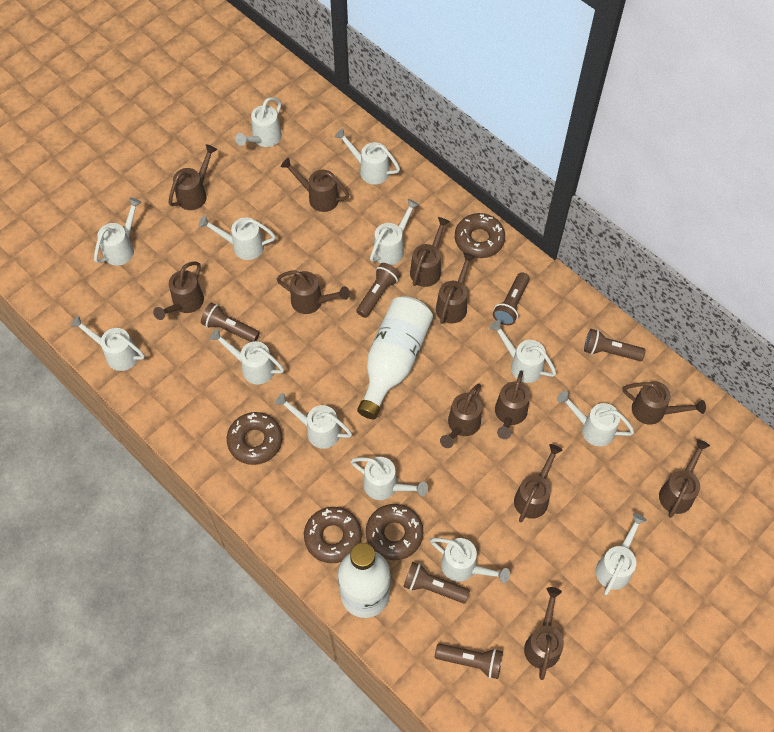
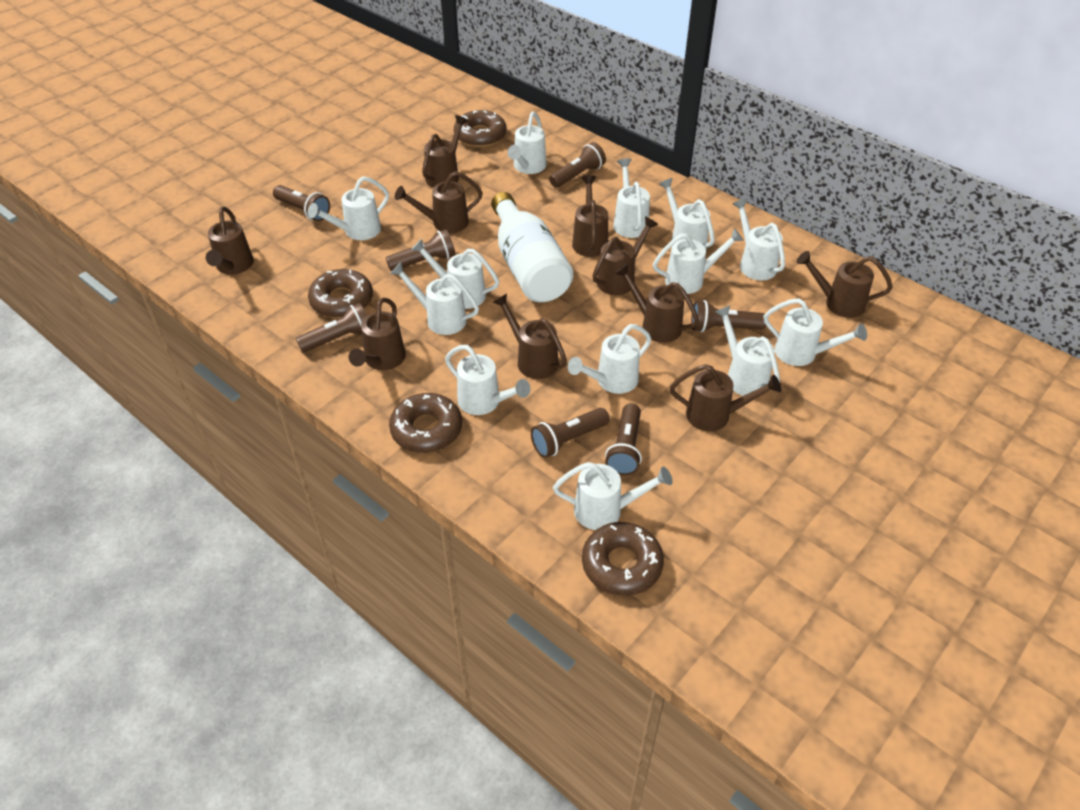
brown flashlight: [201,303,260,342] [356,263,400,318] [403,562,470,604] [435,644,503,679] [493,272,530,325] [584,329,646,361] = 6 -> [273,185,330,221] [296,303,367,353] [386,229,455,271] [531,408,610,458] [549,142,606,188] [605,403,642,476] [691,300,766,332] = 7
brown watering can: [153,261,204,320] [168,144,217,210] [277,270,350,314] [281,157,349,212] [410,217,450,287] [436,253,476,324] [440,383,482,448] [495,371,530,439] [514,444,563,522] [524,587,564,680] [623,381,706,425] [659,439,710,518] = 12 -> [206,206,254,275] [349,297,405,370] [395,171,483,233] [422,115,468,188] [493,294,567,379] [572,175,608,257] [592,216,658,295] [615,263,699,343] [670,364,781,431] [796,251,893,318] = 10
white bottle: [338,543,391,618] [357,296,433,419] = 2 -> [491,192,573,302] = 1

